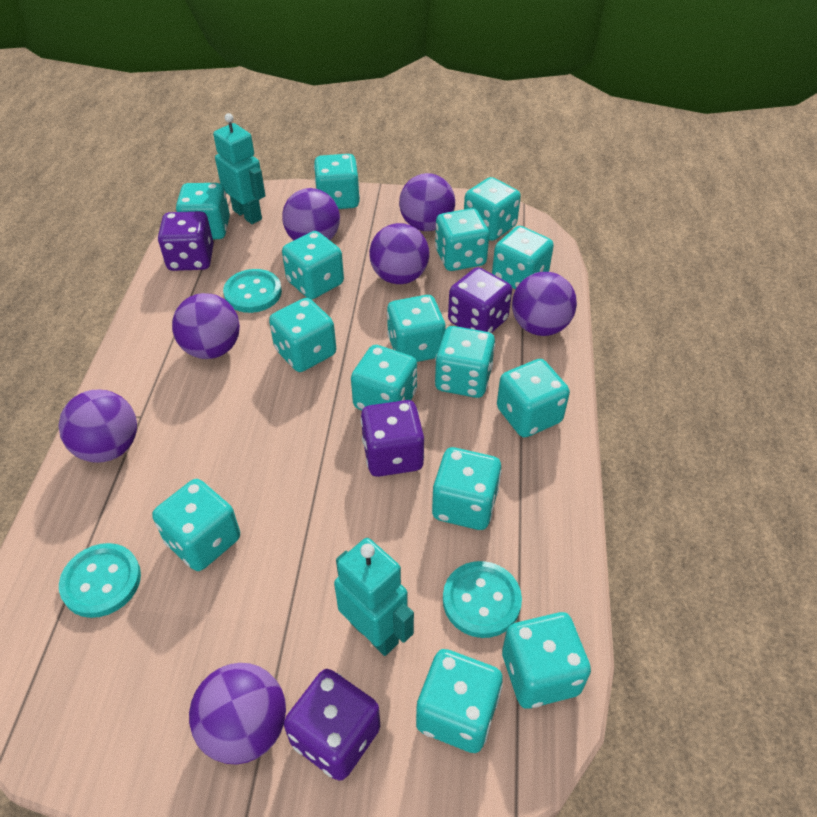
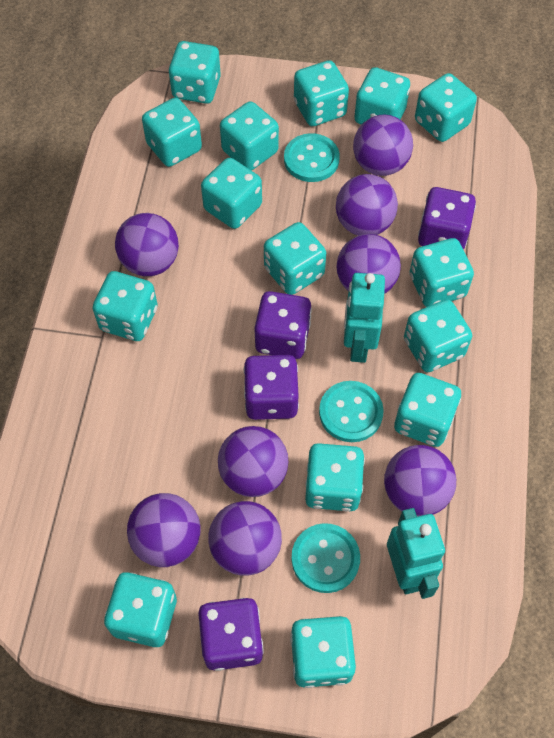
purple ball: [58,390,137,463] [172,293,240,359] [189,663,286,764] [282,188,340,240] [369,223,429,284] [399,173,455,231] [512,272,577,336] = 7 -> [115,213,179,276] [127,493,201,567] [208,501,282,576] [218,426,288,497] [336,174,398,236] [336,234,401,294] [353,115,413,176] [384,445,456,517] = 8

